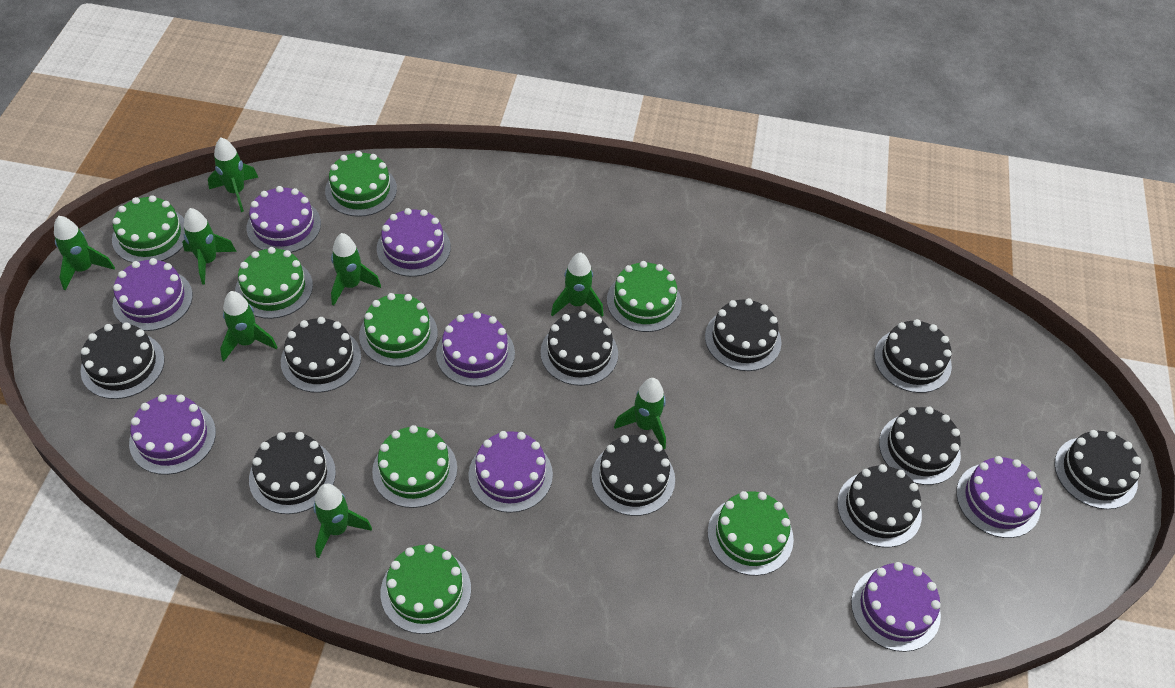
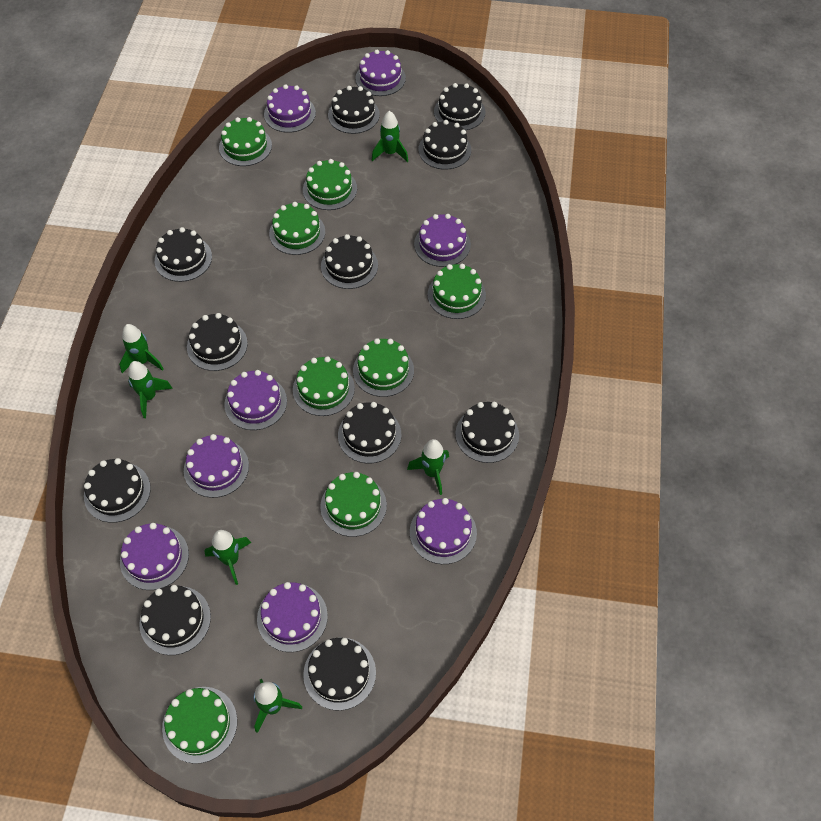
black cake: [81,322,165,399] [249,432,336,514] [281,317,361,393] [540,311,618,386] [592,435,675,516] [705,298,781,371] [837,464,922,547] [874,319,952,393] [879,407,961,485] [1054,430,1141,509] = 10 -> [84,458,151,523] [139,585,211,655] [155,227,212,282] [187,313,248,371] [303,638,376,711] [321,234,378,289] [328,86,380,134] [338,402,401,463] [419,120,471,170] [434,83,485,131] [455,402,519,463] = 11
green rocket: [54,216,115,291] [182,208,237,285] [208,138,258,212] [220,291,277,362] [313,484,372,558] [331,233,381,306] [551,252,604,317] [614,378,666,449] = 8 -> [119,324,164,373] [128,361,173,418] [204,530,251,585] [253,679,302,733] [372,111,408,162] [407,439,449,495] = 6

